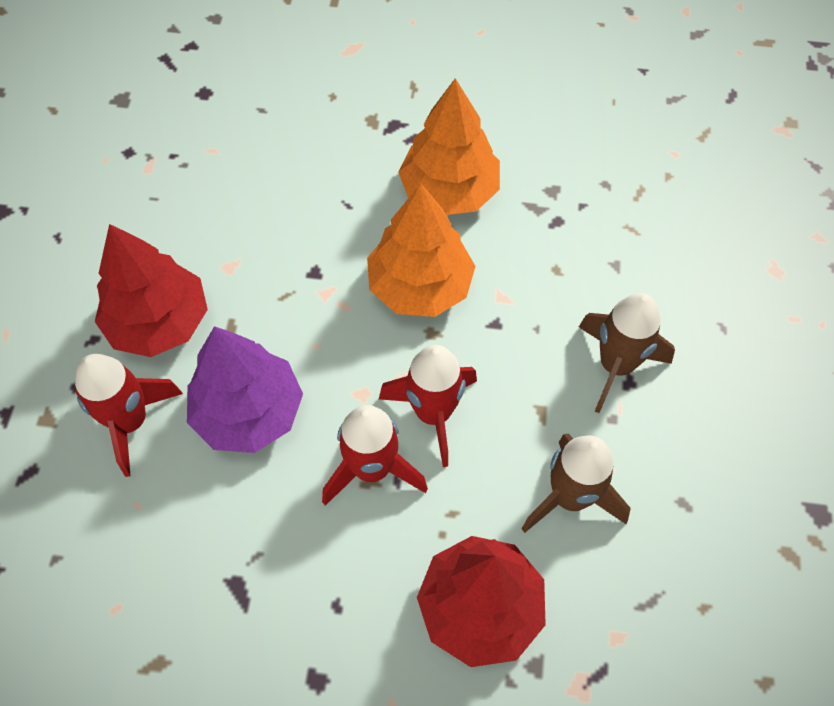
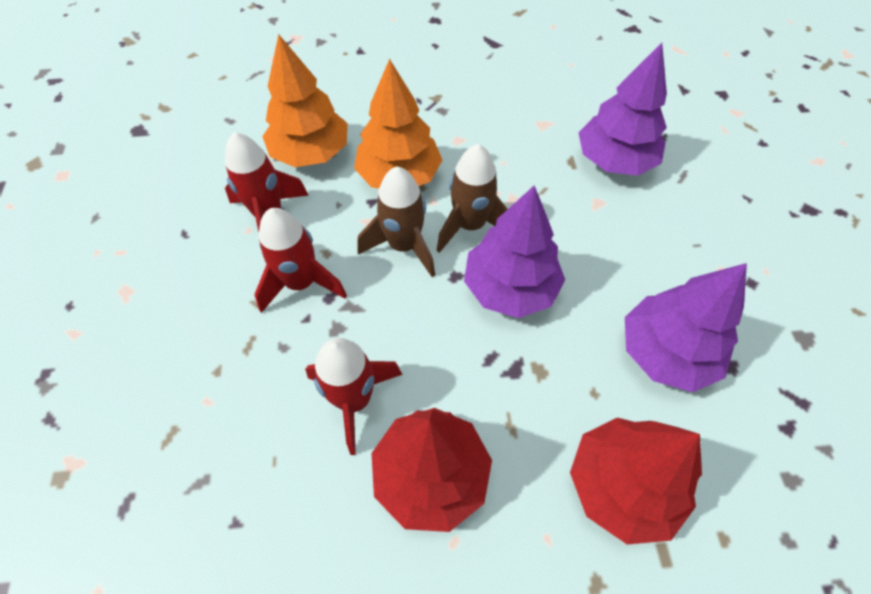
purple tree: [187,326,303,453] = 1 -> [464,185,565,318] [579,43,667,176] [625,263,747,392] = 3

